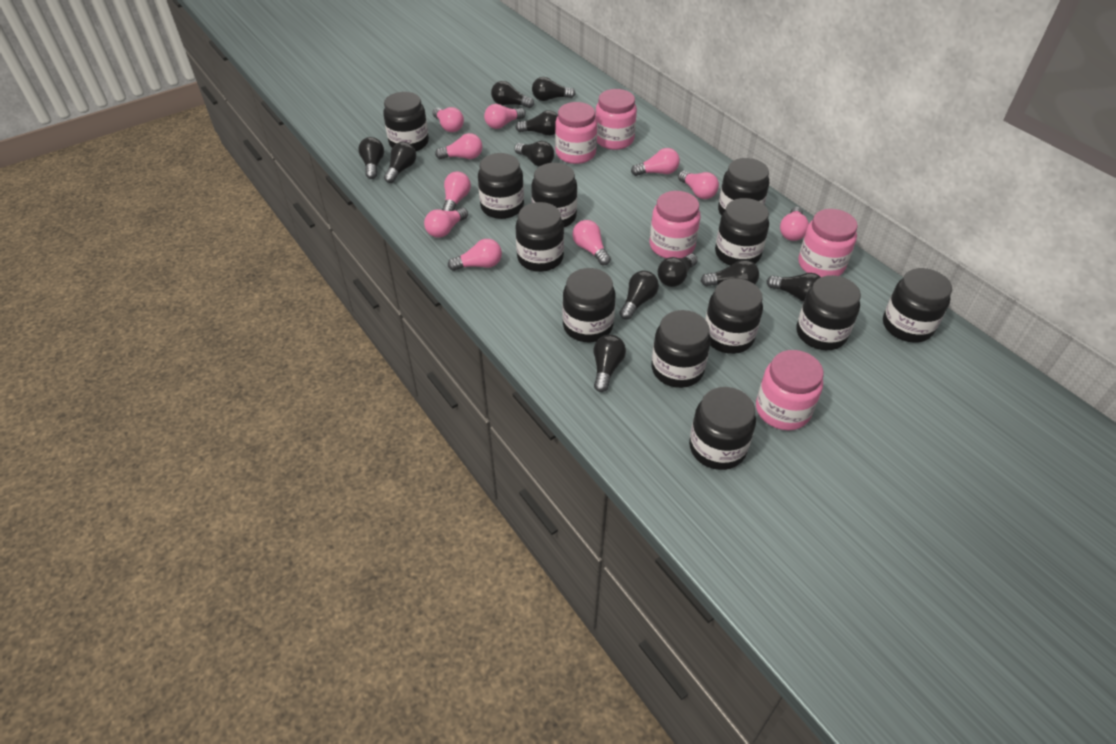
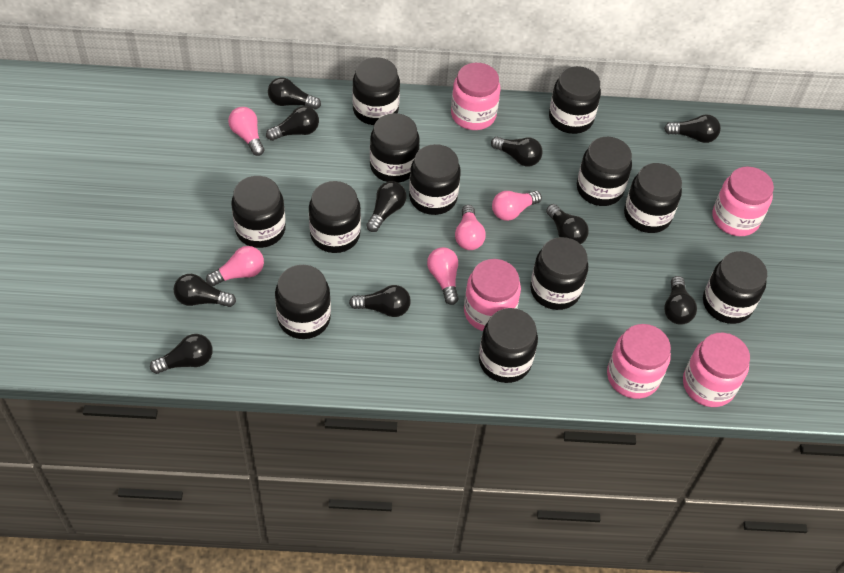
black light bulb: [358,137,384,179] [384,142,416,183] [491,81,534,108] [514,141,554,167] [515,110,558,136] [532,77,576,101] [594,335,626,392] [619,271,659,320] [658,254,698,287] [701,260,759,286] [766,273,821,302] = 11 -> [150,334,213,374] [174,274,236,307] [266,106,319,141] [268,78,321,110] [349,285,411,317] [366,181,407,232] [491,137,543,167] [546,204,589,244] [664,114,721,143] [664,276,697,325] = 10
pink light bulb: [424,208,468,238] [433,107,464,132] [435,133,482,159] [442,171,471,211] [448,239,502,271] [484,104,526,129] [572,220,611,265] [631,148,680,176] [678,171,719,199] [780,207,809,241] = 10 -> [206,246,264,286] [228,107,264,156] [427,247,458,305] [455,205,486,250] [492,191,542,221] = 5

